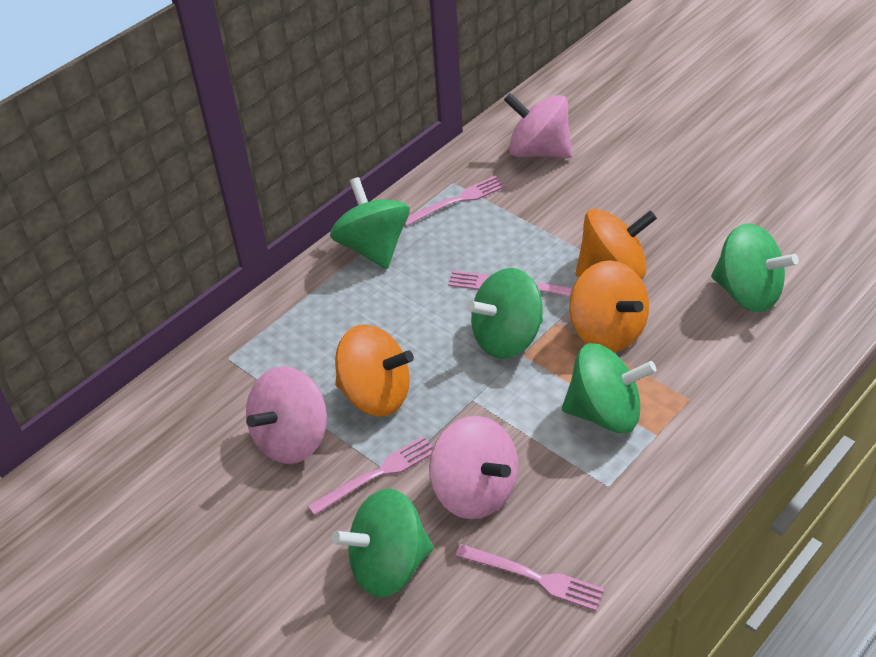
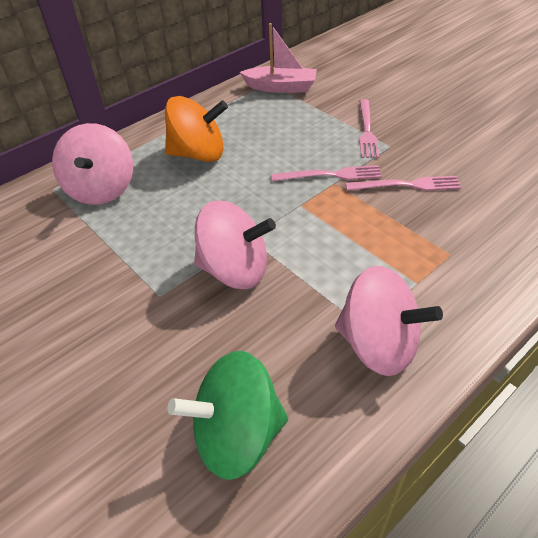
green spinning top: [330,177,410,269] [332,488,433,598] [467,268,543,359] [562,343,657,433] [711,223,799,312] = 5 -> [167,351,288,480] = 1
orange spinning top: [335,325,414,417] [569,260,649,352] [576,209,657,279] = 3 -> [165,96,228,162] = 1
pink boat: none = 0 -> [240,23,317,93] = 1
pink fork: [308,436,433,516] [405,176,506,226] [448,271,572,297] [456,544,604,611] = 4 -> [271,165,382,181] [346,176,461,191] [359,99,379,158] = 3

